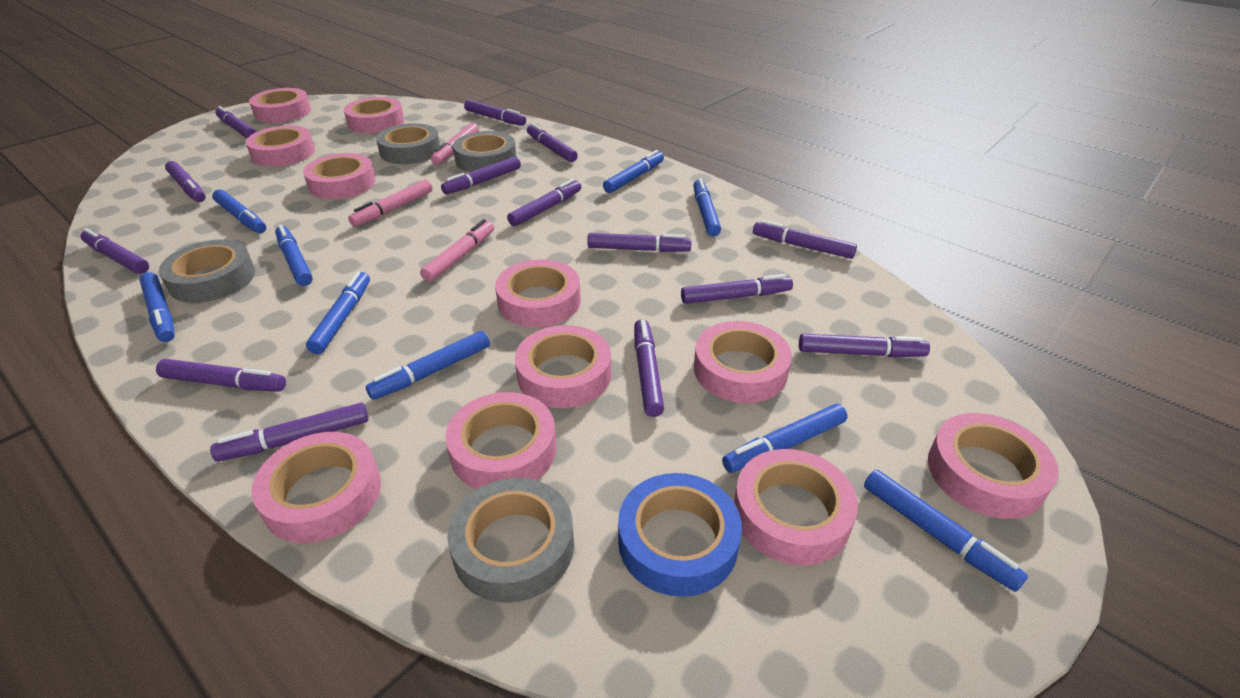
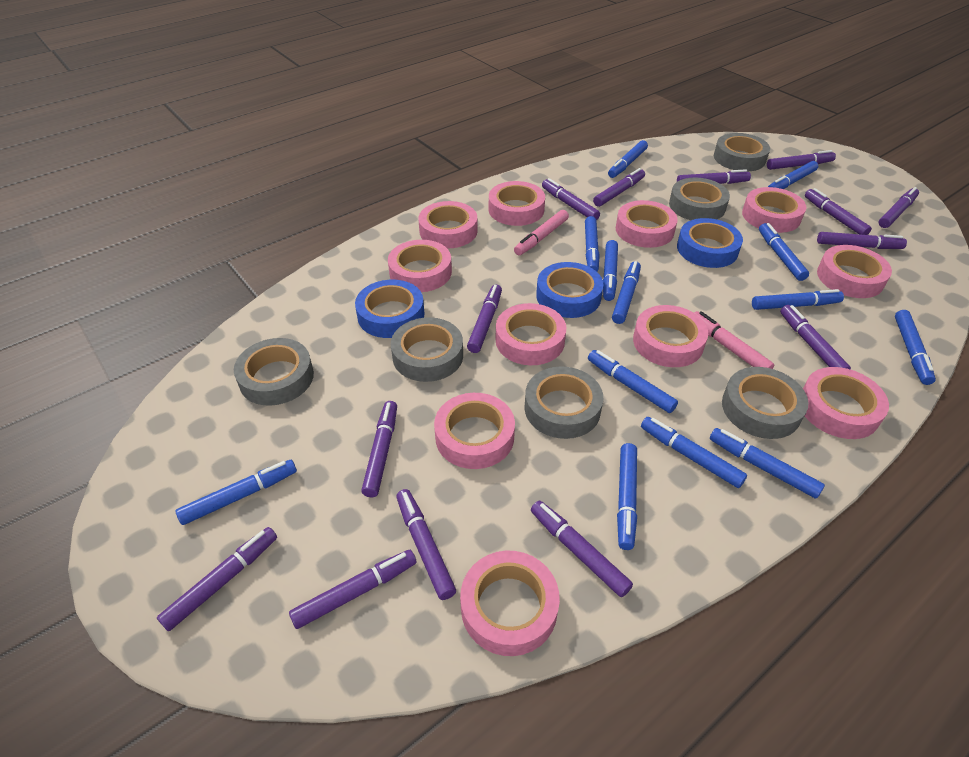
blue marker: [139,272,175,342] [212,189,266,233] [275,225,313,286] [306,272,370,354] [366,331,490,400] [603,150,664,193] [693,178,721,236] [722,404,847,473] [864,470,1028,592] = 9 -> [176,460,297,525] [585,216,600,272] [588,350,678,413] [603,240,618,301] [608,140,648,178] [612,261,641,324] [617,443,637,550] [641,417,747,488] [710,428,825,499] [752,289,844,310] [759,223,809,281] [768,161,818,189] [895,310,936,385] = 13
blue tape: [618,473,742,597] = 1 -> [355,280,424,338] [536,262,603,318] [677,218,743,268] = 3
grey tape: [159,240,255,303] [376,123,440,164] [447,478,574,603] [453,131,517,172] = 4 -> [234,338,314,406] [391,317,463,382] [524,367,603,439] [669,178,730,220] [714,133,770,171] [722,367,809,439] = 6
pink marker: [348,180,432,227] [420,219,494,282] [431,123,479,165] = 3 -> [514,210,569,255] [694,311,774,369] = 2

